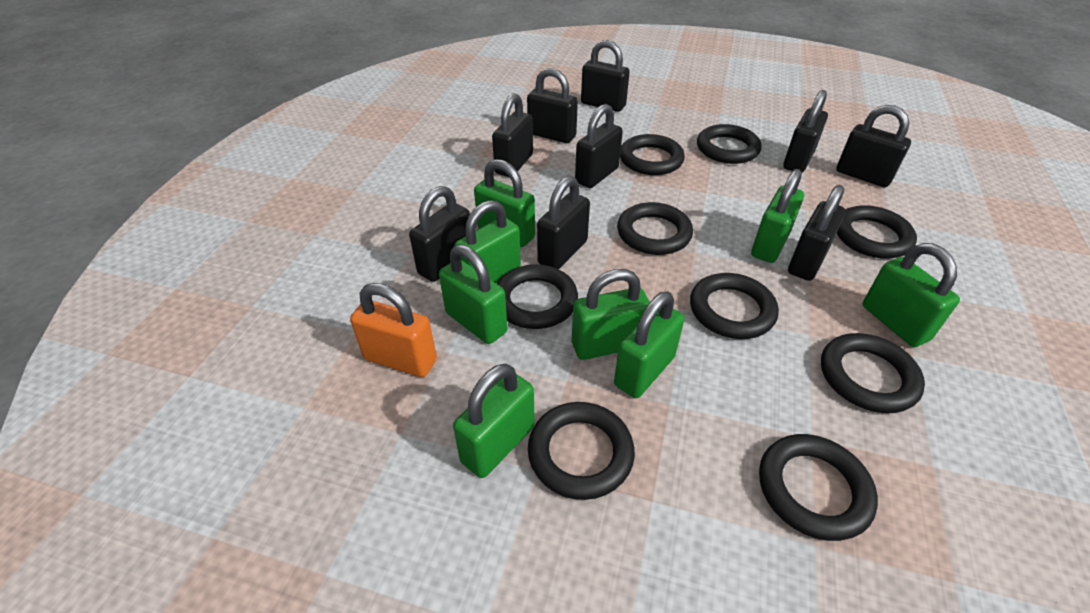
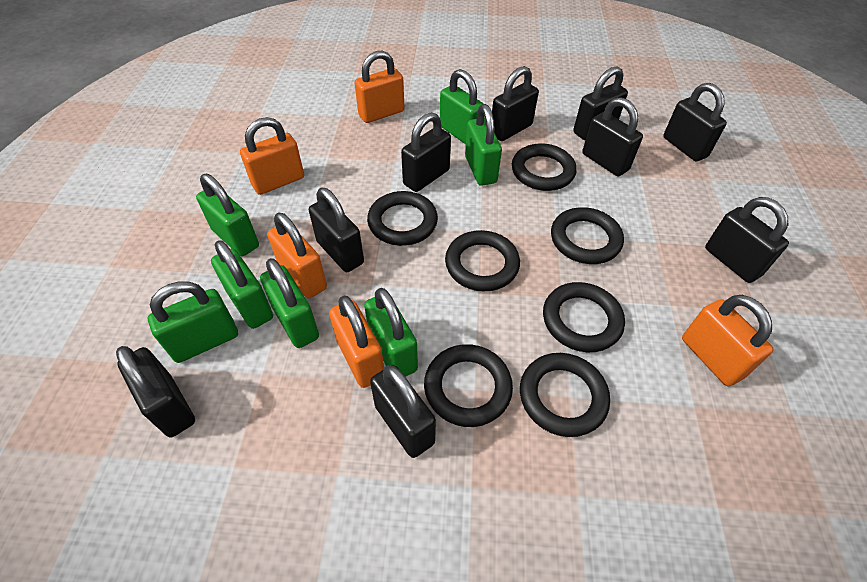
black ring: [497,264,578,329] [528,402,635,500] [617,202,693,255] [620,134,685,175] [690,273,779,339] [697,124,761,164] [759,434,878,541] [821,333,925,413] [837,205,917,259] = 9 -> [367,191,438,246] [424,344,513,427] [445,230,520,291] [512,143,577,191] [520,353,610,437] [543,282,625,352] [551,207,624,264] = 7
green padlock: [439,244,507,344] [453,364,535,478] [454,200,521,283] [474,159,535,247] [572,269,650,360] [614,291,685,398] [751,169,804,263] [863,243,960,347] = 8 -> [148,281,238,363] [196,174,259,256] [211,240,273,329] [260,258,319,348] [364,288,418,377] [440,69,485,144] [465,104,502,186] = 7
orange padlock: [350,283,437,377] = 1 -> [240,117,304,195] [267,212,327,299] [329,295,384,388] [355,51,404,123] [682,295,774,386] = 5

